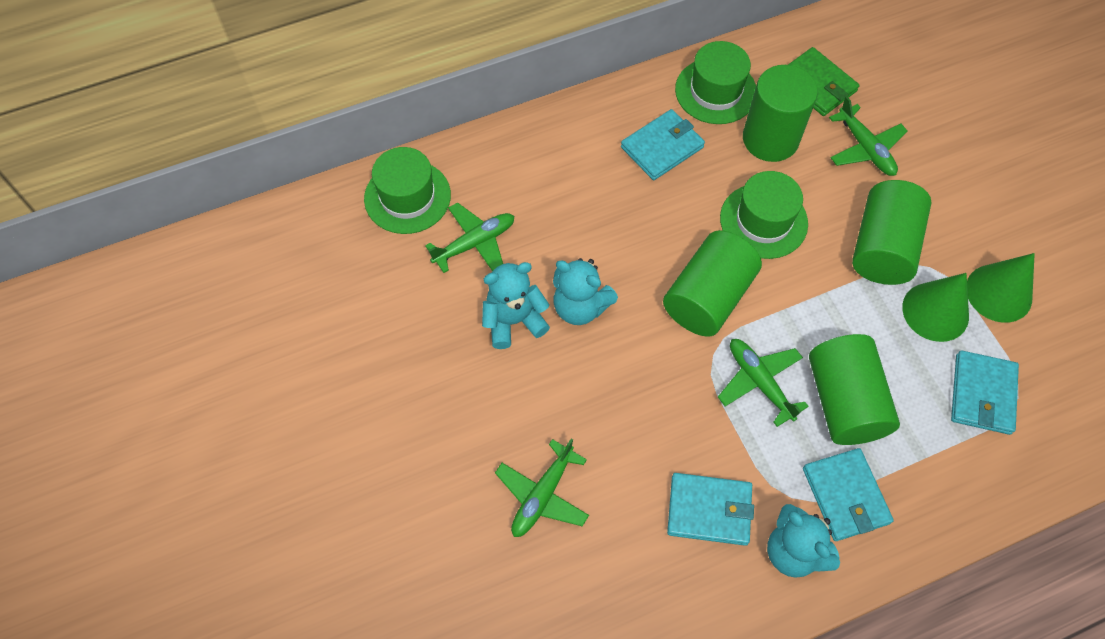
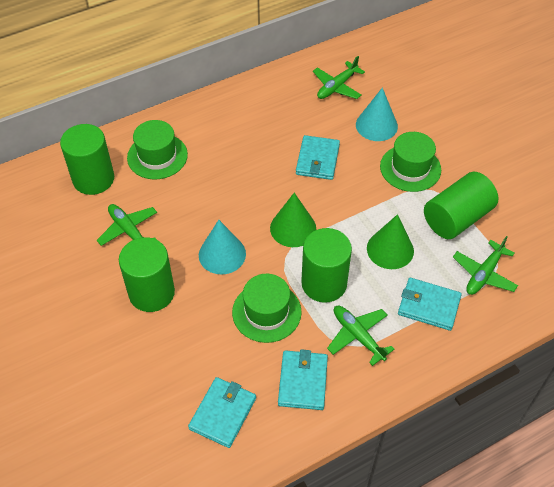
green wallet: [788,47,860,116] = 1 -> none = 0
turquoise cone: none = 0 -> [199,220,246,275] [356,88,398,141] = 2
turquoise teddy bear: [482,262,550,349] [553,258,618,325] [767,504,840,578] = 3 -> none = 0

